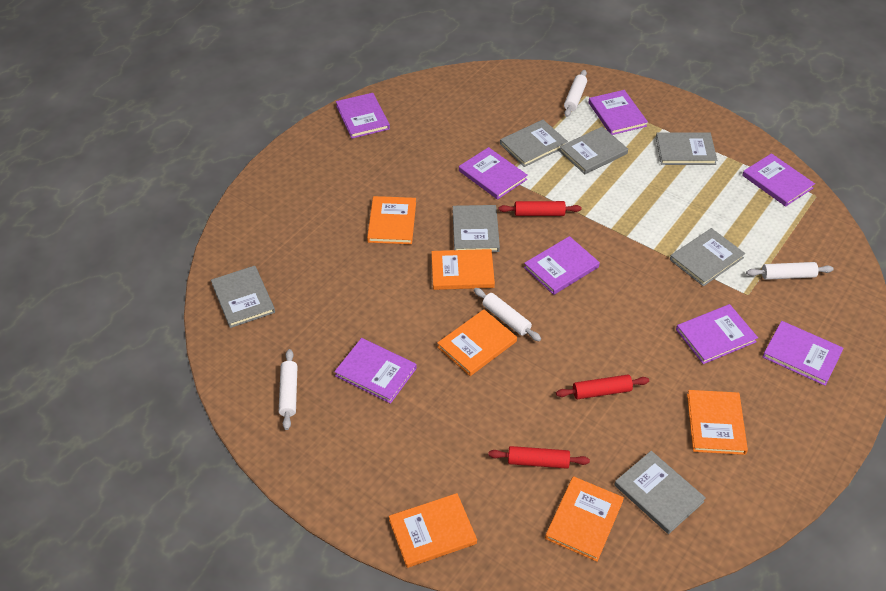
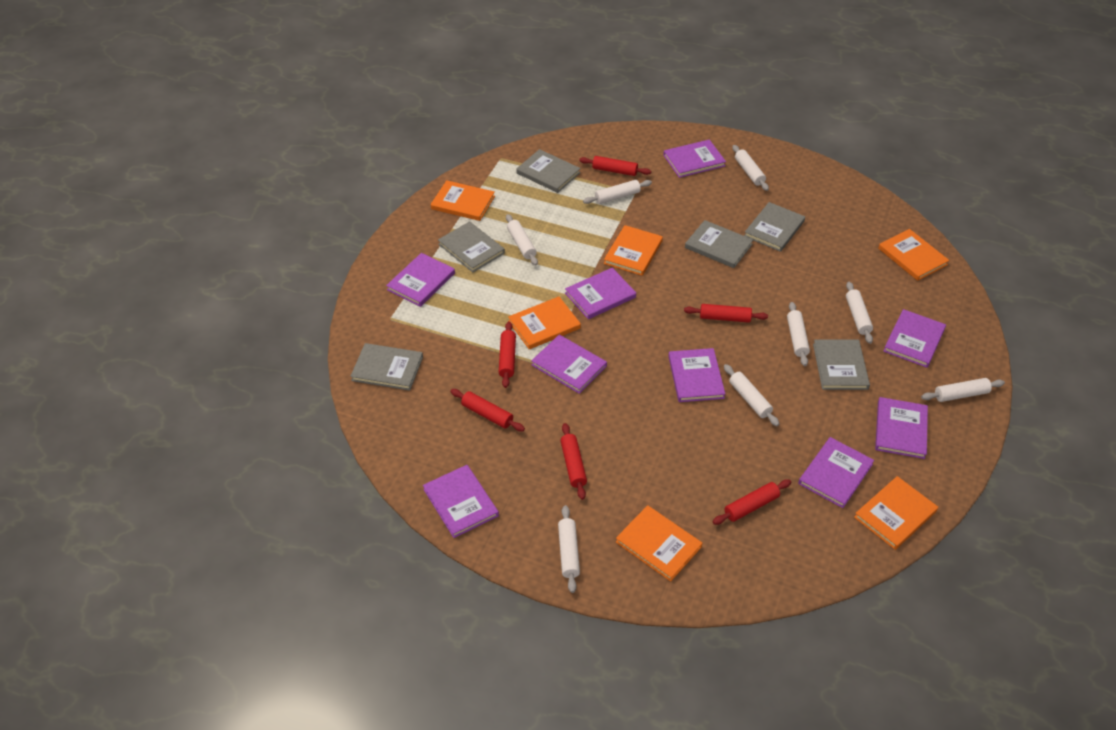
grey book: [211,266,275,328] [453,205,500,252] [500,120,568,167] [560,127,628,174] [614,451,706,534] [656,132,717,165] [670,228,745,286] = 7 -> [350,343,423,391] [438,221,505,272] [516,149,581,193] [685,220,753,268] [744,202,805,252] [813,339,870,390] = 6
purple book: [334,338,417,404] [336,93,390,139] [459,147,528,200] [524,236,600,295] [588,90,648,135] [676,304,758,364] [742,153,815,207] [763,321,844,386] = 8 -> [386,253,455,307] [423,465,499,538] [531,335,607,394] [565,268,636,319] [663,140,726,178] [668,348,725,402] [798,437,874,508] [875,397,928,459] [883,309,946,368] = 9
red rolling pin: [488,446,590,469] [499,201,582,216] [556,375,649,399] = 3 -> [450,389,525,431] [499,321,516,388] [560,423,587,500] [579,156,651,176] [684,304,768,323] [712,479,791,525] = 6
white rolling pin: [279,349,298,430] [474,288,541,341] [564,70,587,117] [746,262,834,280] = 4 -> [506,214,538,266] [558,505,580,593] [583,180,652,204] [724,364,779,426] [732,145,769,191] [787,302,810,366] [846,282,873,344] [921,378,1005,402] = 8

